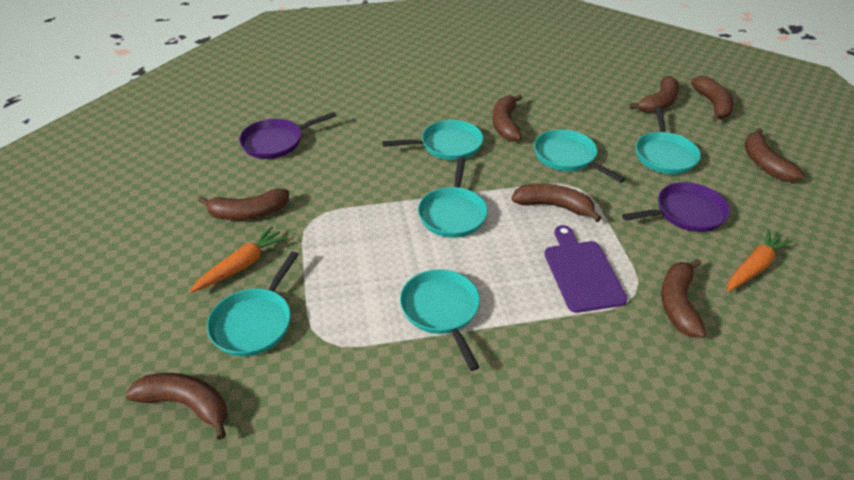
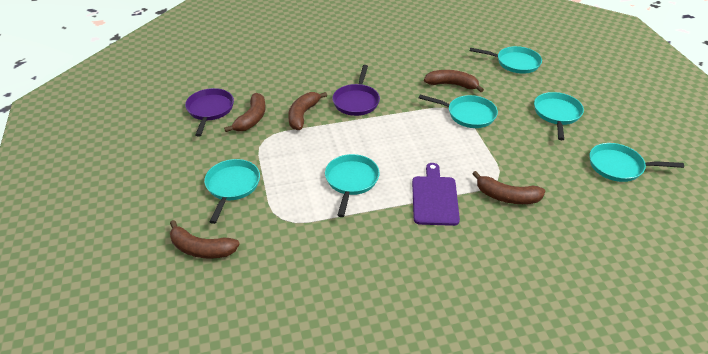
brown banana: [125,373,227,440] [198,189,289,220] [493,94,522,142] [512,184,601,222] [629,76,679,113] [661,259,706,338] [691,76,734,122] [745,128,804,182] = 8 -> [170,220,240,259] [224,93,266,132] [288,92,327,130] [424,70,484,92] [472,171,545,204] = 5
orange carrot: [190,226,288,293] [727,229,793,292] = 2 -> none = 0

